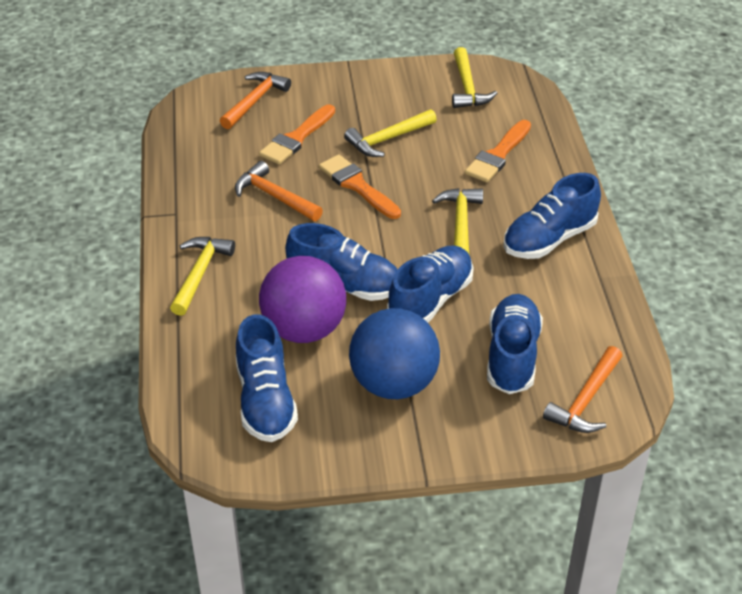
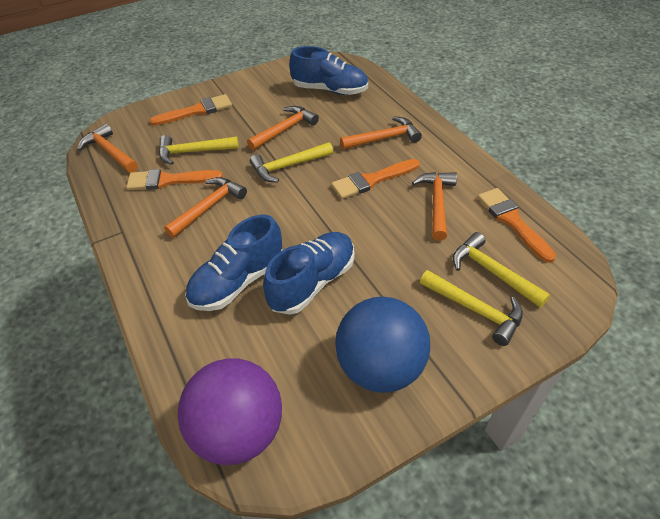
blue shoe: [236,314,298,442] [285,223,398,301] [387,245,474,322] [487,294,543,394] [503,173,601,259] = 5 -> [185,214,282,311] [263,232,355,315] [289,46,368,95] = 3
orange brush: [259,104,335,165] [319,155,401,219] [465,120,531,182] = 3 -> [126,169,223,190] [149,94,232,126] [331,159,420,199] [477,188,556,263] = 4
orange hammer: [220,72,291,129] [235,161,323,221] [543,346,622,433] = 3 -> [78,124,138,173] [164,177,247,238] [247,106,319,150] [340,116,422,150] [412,172,457,241] = 5

